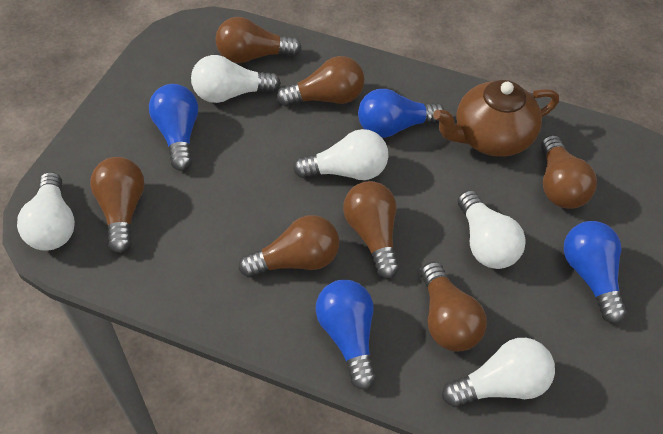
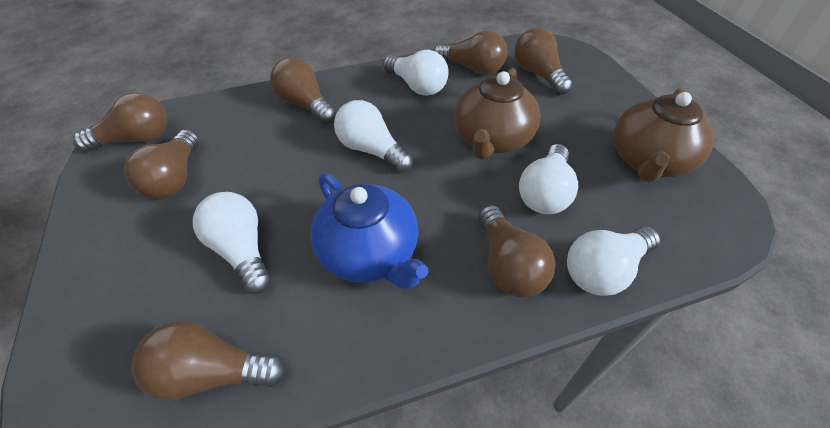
blue light bulb: [149,84,198,171] [316,280,376,390] [358,89,445,138] [564,221,626,324] = 4 -> none = 0
blue teapot: none = 0 -> [310,173,428,289] = 1
brown teapot: [433,80,559,157] = 1 -> [454,68,541,160] [614,88,714,183] = 2

